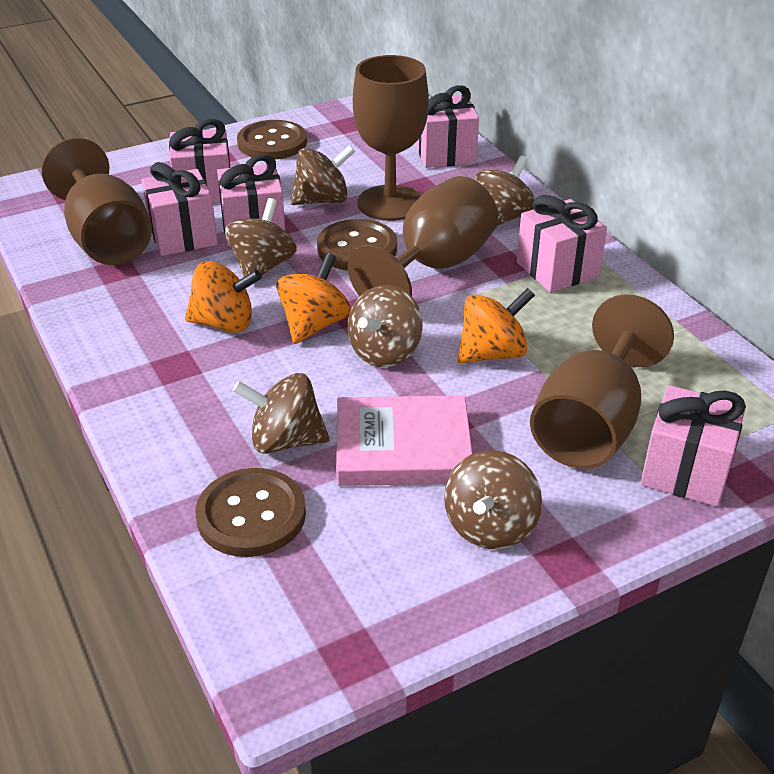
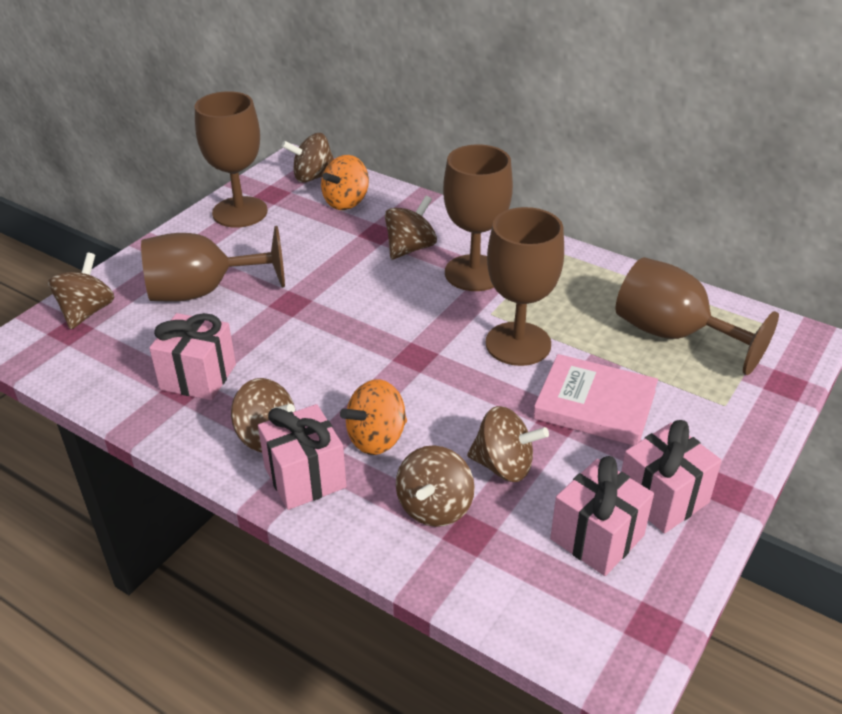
brown button: [196,468,306,557] [237,120,307,160] [317,219,397,270] = 3 -> none = 0
brown goblet: [42,138,152,265] [348,176,498,296] [353,55,429,221] [530,294,674,469] = 4 -> [141,226,285,302] [195,91,268,228] [443,144,513,291] [485,207,564,366] [615,257,779,375] = 5
orange spinning top: [185,261,262,333] [276,253,351,344] [457,288,535,364] = 3 -> [321,155,369,210] [340,379,407,455] = 2
pink gift: [142,162,218,256] [169,119,231,203] [217,154,285,246] [415,85,479,168] [517,195,607,293] [640,385,746,507] = 6 -> [149,313,236,400] [258,404,347,510] [550,456,654,576] [621,420,722,533] = 4

